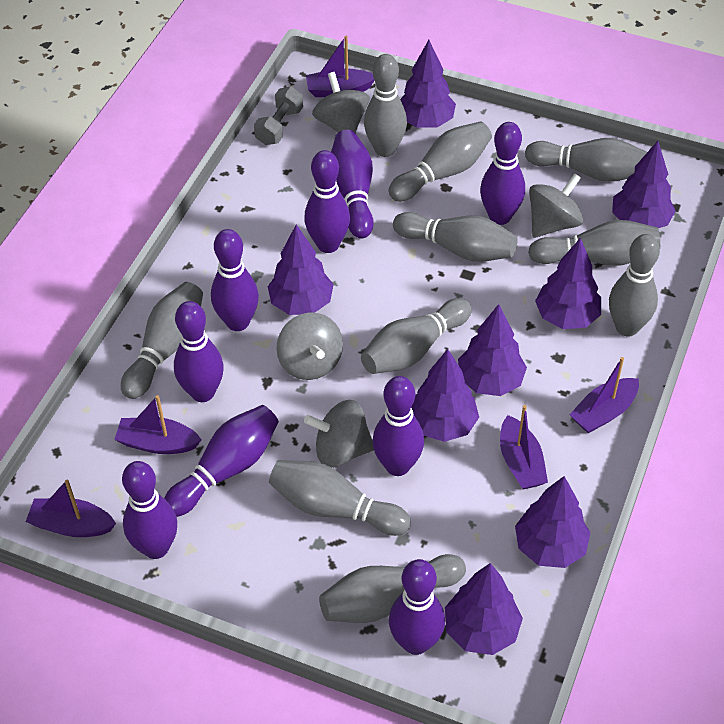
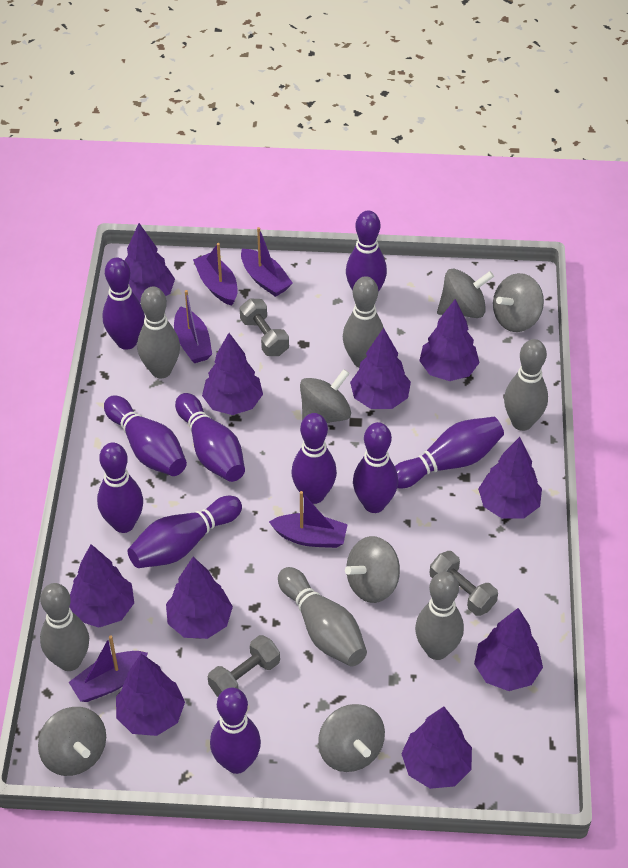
grey bowling pin: [121,282,203,399] [269,460,411,536] [319,554,466,623] [361,298,472,374] [364,54,407,157] [389,122,492,202] [393,212,517,262] [525,138,647,182] [528,220,660,266] [609,234,660,336] = 10 -> [40,583,89,671] [137,287,180,378] [278,567,367,666] [343,276,384,368] [415,572,464,660] [504,339,548,431] = 6
grey dumbbell: [254,86,303,145] = 1 -> [208,635,280,697] [240,299,289,356] [430,551,498,616] = 3
grey spinning top: [276,312,343,380] [304,400,374,468] [312,72,370,133] [529,173,583,238] = 4 -> [38,707,106,776] [300,369,351,423] [318,704,385,772] [345,536,400,603] [437,269,494,318] [493,273,544,332] = 6
purple bowling pin: [122,461,177,559] [164,405,279,517] [174,301,224,402] [211,229,259,331] [304,150,350,253] [331,130,374,238] [373,376,424,476] [389,559,445,655] [480,122,525,225] = 9 -> [97,442,143,533] [103,258,145,350] [104,396,187,476] [128,496,242,568] [175,393,245,482] [210,687,261,774] [291,413,337,504] [346,211,387,292] [353,422,398,513] [395,417,504,488] = 10
purple tree: [268,224,334,315] [400,40,456,128] [411,349,479,442] [445,563,523,655] [458,304,527,396] [515,476,591,568] [535,238,601,329] [612,141,676,228] = 8 -> [70,544,134,628] [116,654,185,736] [125,223,175,303] [166,557,233,639] [202,333,263,415] [350,328,411,409] [401,707,472,789] [419,299,480,381] [474,608,543,691] [478,437,542,519] = 10

